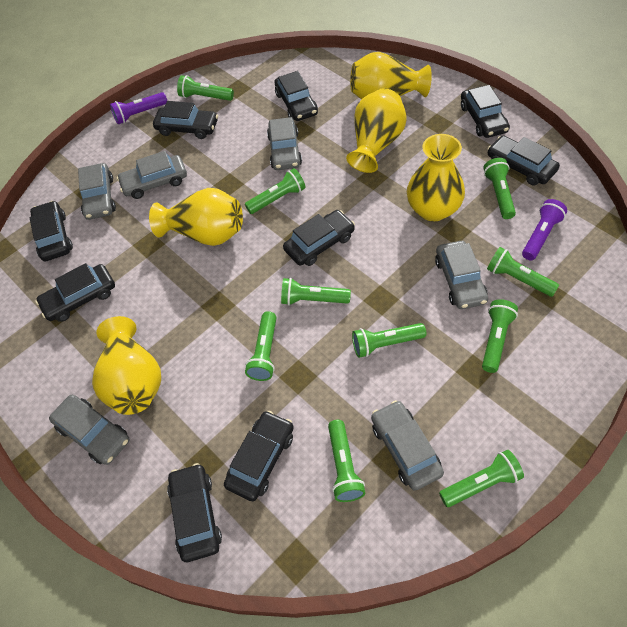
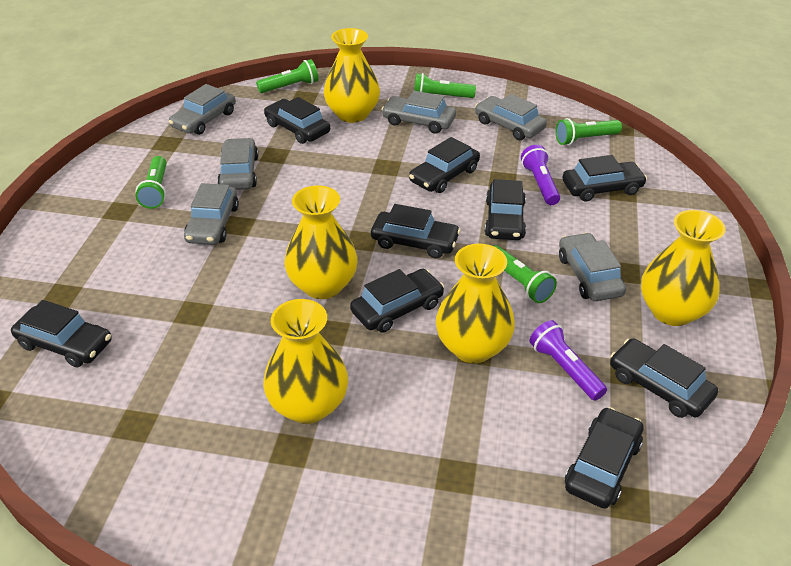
green flashlight: [177,75,234,101] [245,168,305,214] [245,311,276,381] [281,278,351,305] [328,420,365,502] [352,323,426,358] [439,450,524,507] [482,299,518,373] [484,158,516,219] [487,247,559,297] = 10 -> [135,156,167,209] [256,59,318,93] [414,73,476,98] [494,245,557,303] [555,118,622,145] = 5

